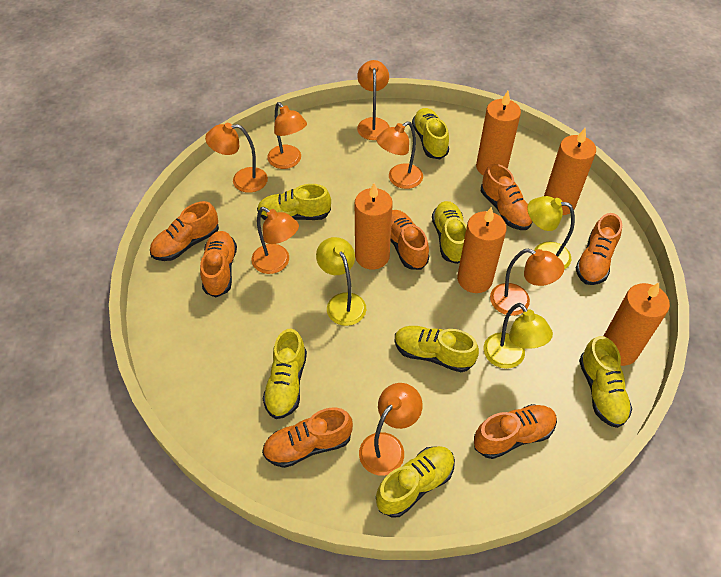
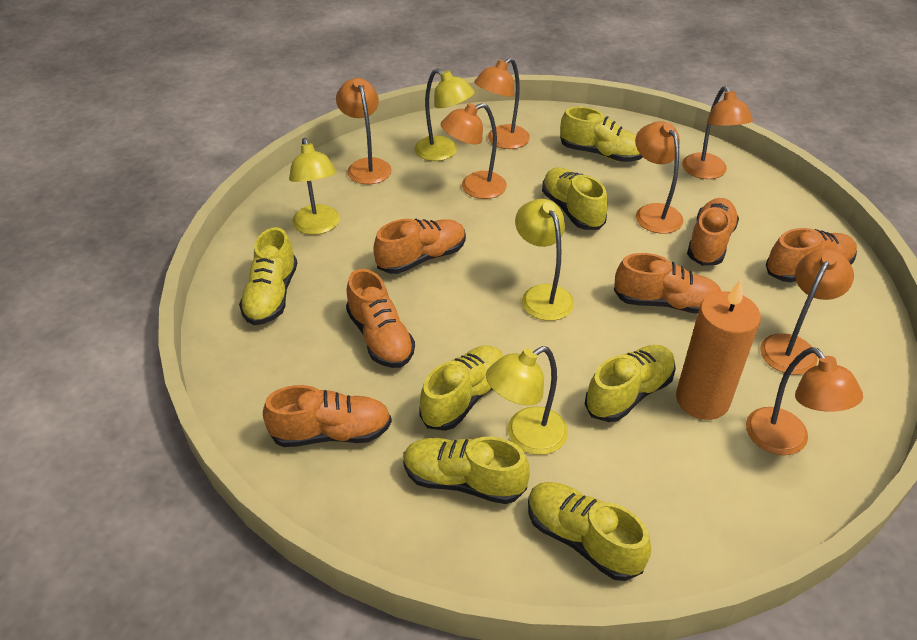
orange candle: [355,183,393,270] [457,207,507,293] [476,91,521,175] [544,128,596,215] [604,282,670,366] = 5 -> [676,280,761,420] = 1
orange shoe: [150,201,219,261] [200,231,237,297] [262,408,353,468] [391,210,429,270] [474,404,557,459] [481,164,533,230] [576,213,622,285] = 7 -> [263,385,392,447] [346,269,415,368] [373,219,466,274] [614,253,722,314] [687,198,739,266] [766,228,857,282] = 6
yellow lamp: [316,237,366,326] [483,303,553,369] [528,196,575,269] = 3 -> [289,138,340,235] [415,69,475,161] [486,346,568,455] [515,199,574,321] = 4

